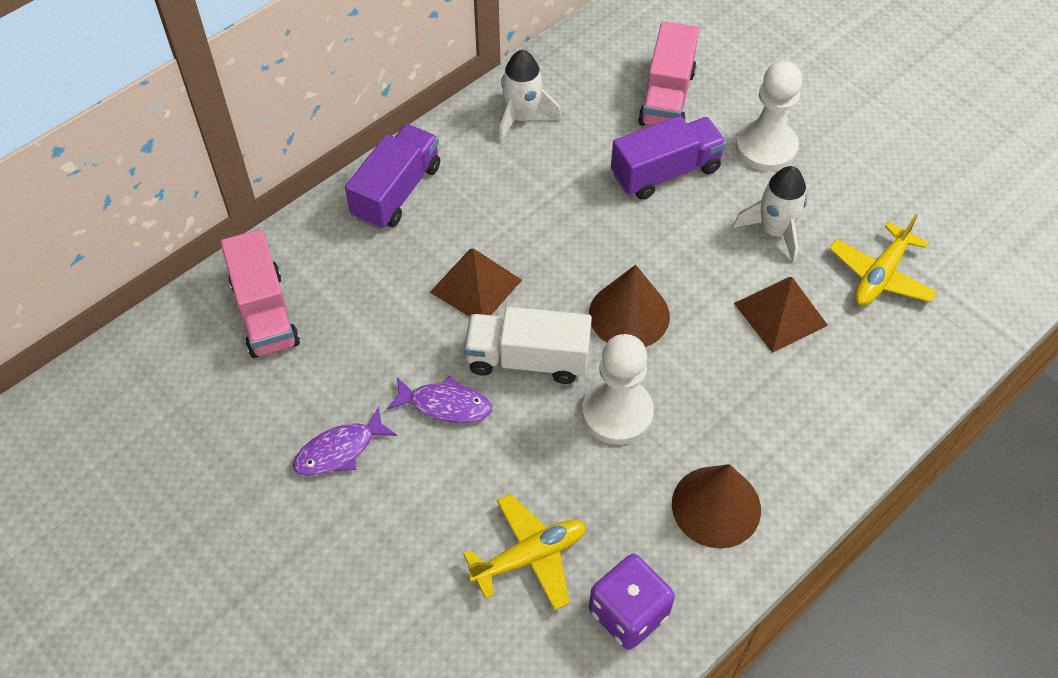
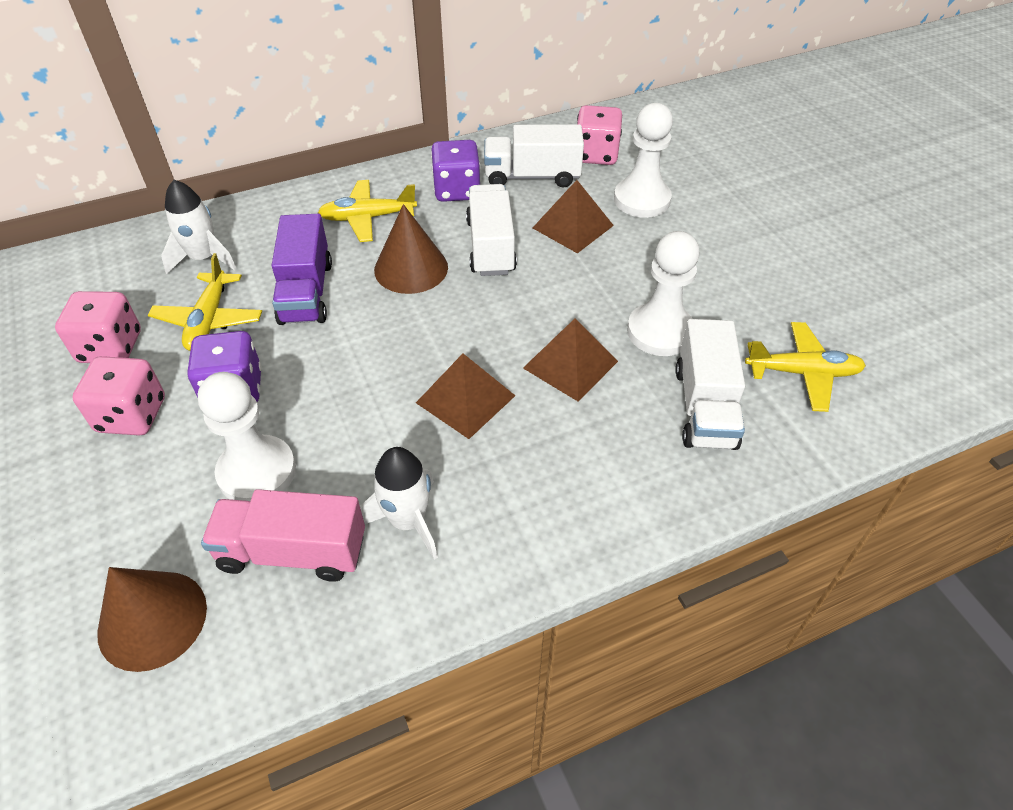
brown pyramid: [430,248,522,317] [734,277,828,353] = 2 -> [416,354,516,439] [523,318,618,401] [533,180,614,253] = 3
pink dice: none = 0 -> [55,291,141,363] [72,356,165,435] [577,105,622,165] = 3
pink truck: [220,229,300,358] [638,21,699,126] = 2 -> [201,489,365,582] = 1
purple dice: [589,554,675,650] = 1 -> [187,331,262,402] [431,140,480,202] = 2
purple fish: [293,406,397,476] [387,376,492,423] = 2 -> none = 0
purple truck: [345,124,440,230] [611,116,727,200] = 2 -> [272,214,332,325] = 1
white pawn: [582,334,654,445] [735,61,803,172] = 2 -> [198,372,296,501] [614,103,673,218] [627,231,700,356] = 3
white truck: [464,307,592,384] = 1 -> [466,184,517,276] [484,124,584,188] [675,319,745,450] = 3
yellow plane: [463,494,586,610] [829,214,937,306] = 2 -> [148,253,262,351] [318,180,417,242] [745,322,866,412] = 3

